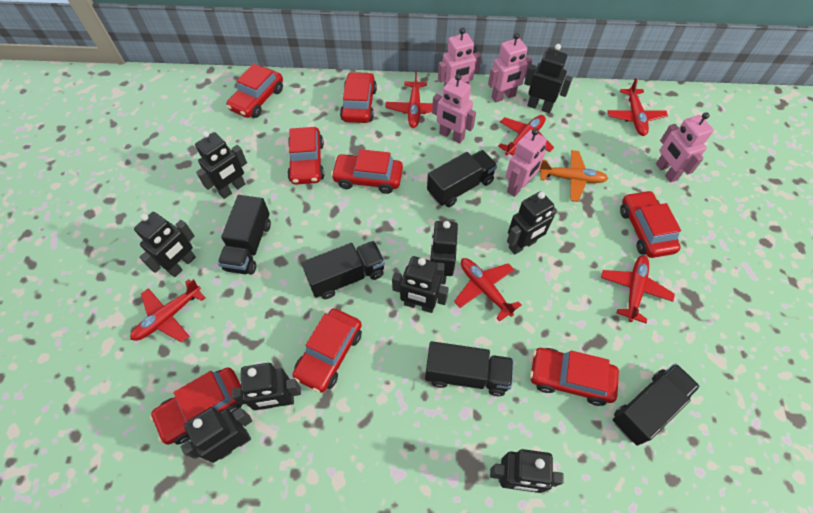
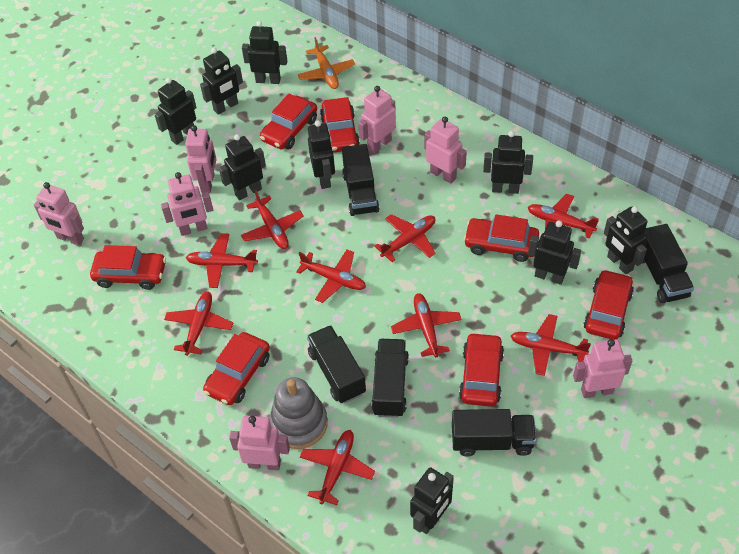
grey stacking toy: none = 0 -> [269,377,328,449] = 1
pink robot: [432,74,476,143] [438,28,481,86] [488,33,532,102] [505,128,547,197] [656,112,714,182] = 5 -> [34,182,84,246] [161,172,213,236] [185,125,217,193] [229,416,290,470] [358,86,396,154] [424,117,467,184] [573,339,632,398] = 7
red car: [150,367,242,445] [226,64,283,118] [287,127,324,185] [293,308,362,393] [331,149,403,194] [340,72,377,123] [530,348,619,406] [620,190,681,258] = 8 -> [90,245,166,290] [203,332,270,405] [260,94,317,150] [320,97,360,153] [459,332,504,407] [464,214,539,262] [584,269,634,340] = 7
red plane: [130,279,205,343] [385,71,433,128] [454,258,522,321] [498,115,554,156] [601,255,675,323] [608,78,668,136] = 6 -> [164,291,233,356] [186,233,258,288] [241,190,304,249] [296,250,366,303] [300,430,375,505] [374,214,436,262] [391,293,462,358] [511,314,591,376] [528,194,599,239] = 9

